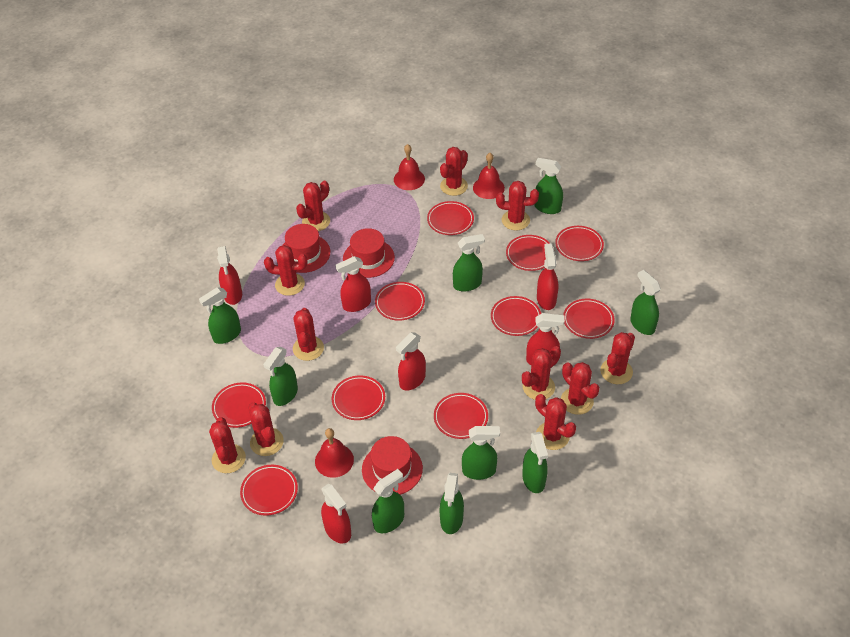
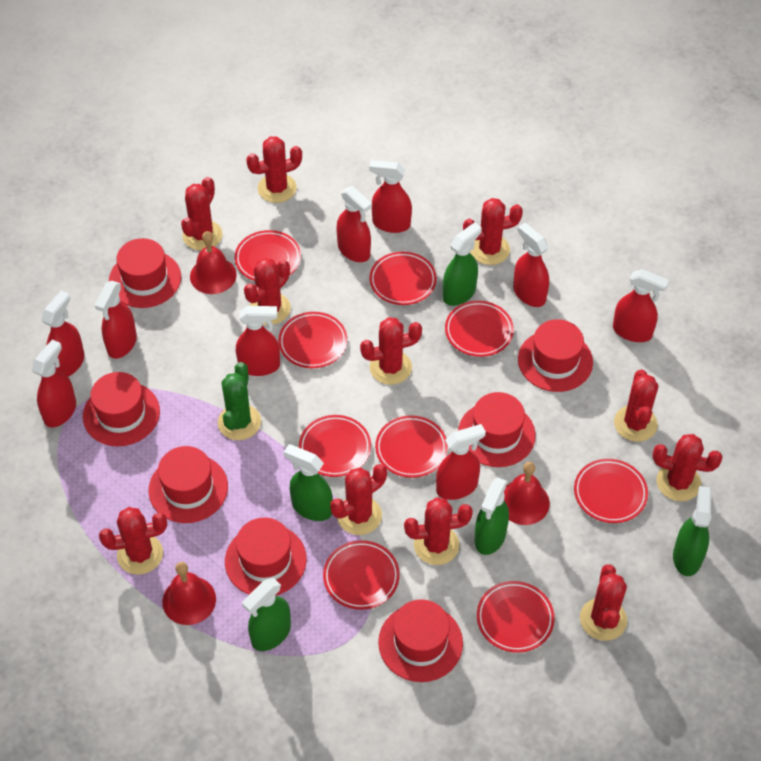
green cactus: none = 0 -> [218,362,261,440] = 1
green spray bottle: [199,287,241,344] [263,347,298,406] [372,469,404,533] [440,473,464,534] [453,234,485,292] [462,426,500,480] [522,432,548,493] [534,158,563,214] [630,270,661,335] = 9 -> [242,578,291,651] [284,444,333,521] [443,222,482,306] [474,478,509,555] [673,486,712,576] = 5
red hat: [282,224,330,273] [343,228,395,278] [362,436,423,495] = 3 -> [83,372,160,446] [109,238,181,308] [149,446,228,523] [225,517,307,596] [378,599,463,682] [458,392,536,467] [518,319,593,392] = 7
red plate: [212,383,266,428] [240,465,298,516] [332,375,385,420] [375,282,425,321] [427,201,474,235] [434,393,488,439] [491,296,541,336] [506,235,551,271] [555,226,604,261] [563,299,615,339] = 10 -> [235,230,301,281] [278,312,348,368] [299,415,371,477] [323,540,400,610] [369,252,437,305] [375,415,448,478] [445,301,514,357] [477,581,555,653] [574,459,648,523] = 9
red spray bottle: [217,246,242,305] [321,484,351,544] [335,256,371,312] [396,333,426,391] [526,313,565,365] [537,243,558,310] = 6 -> [32,339,76,427] [41,291,84,377] [95,281,137,359] [236,306,280,376] [336,186,372,262] [369,160,412,233] [436,424,486,500] [513,223,549,307] [613,269,669,342] = 9

